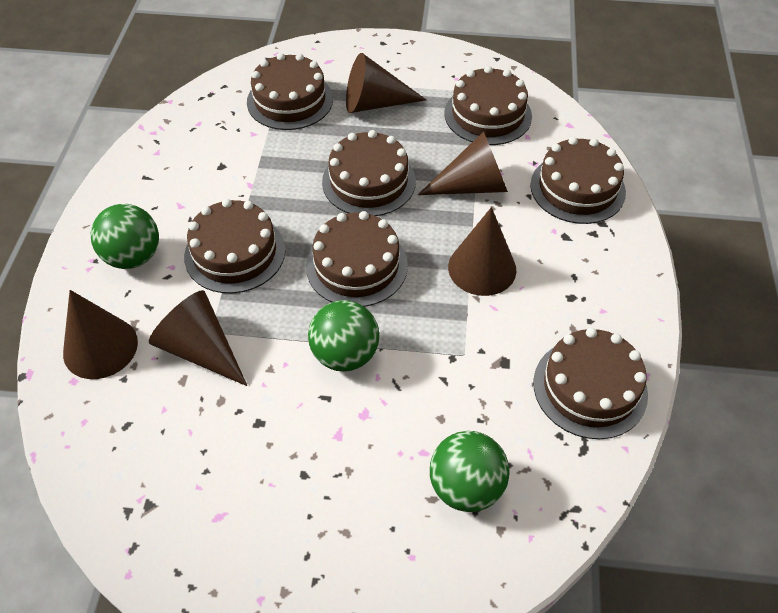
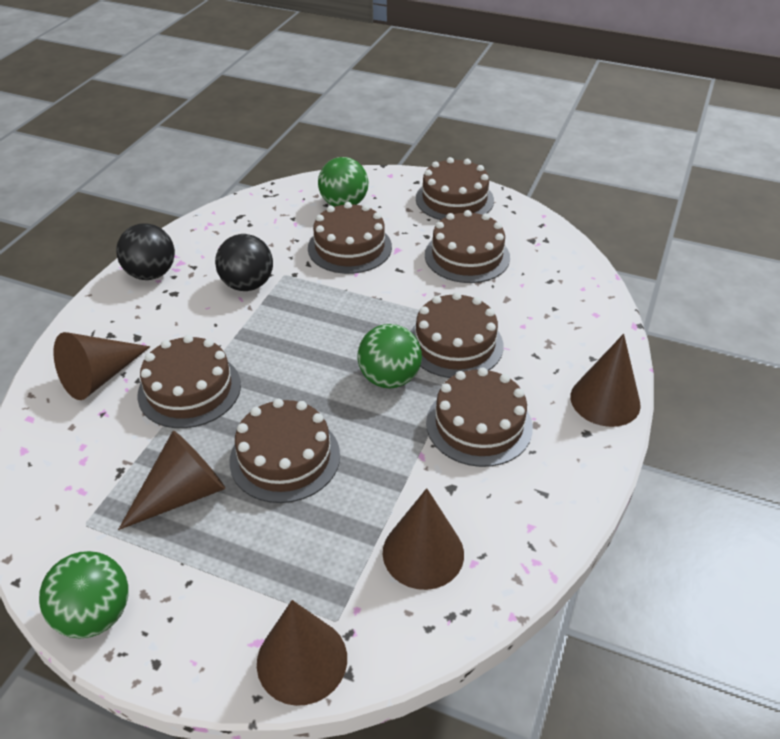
black ball: none = 0 -> [116,223,175,280] [215,234,273,291] = 2

